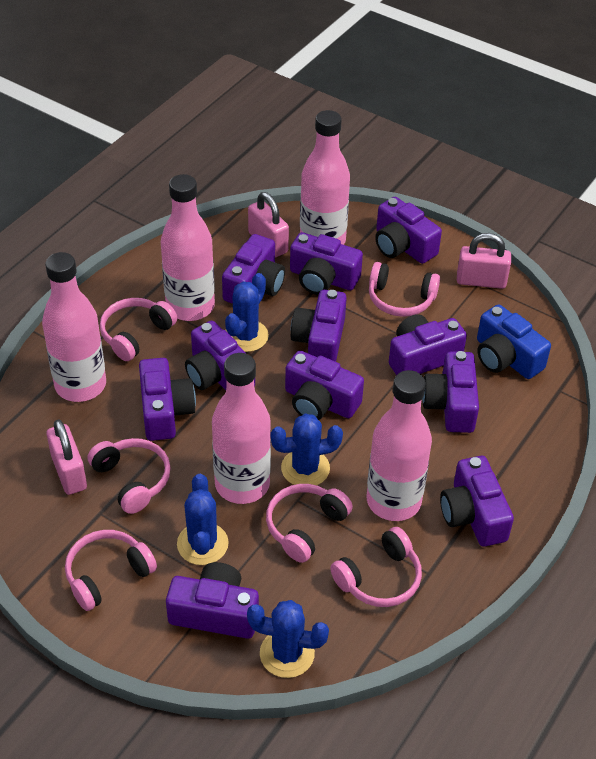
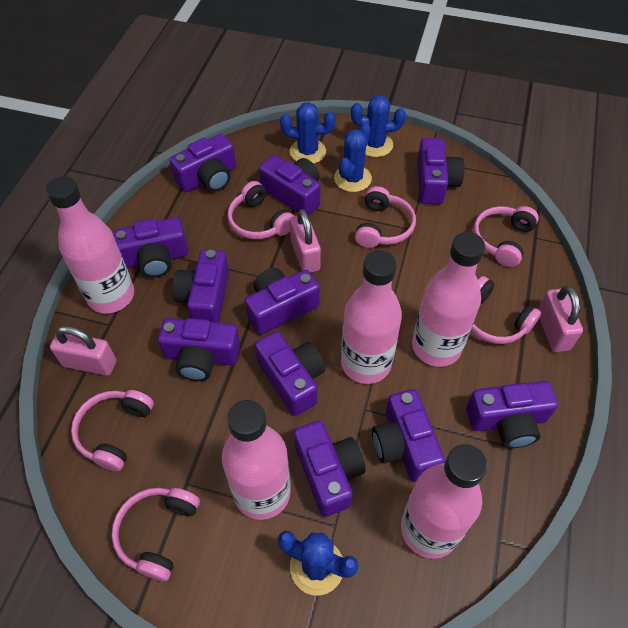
blue camera: [477,304,551,379] = 1 -> none = 0

